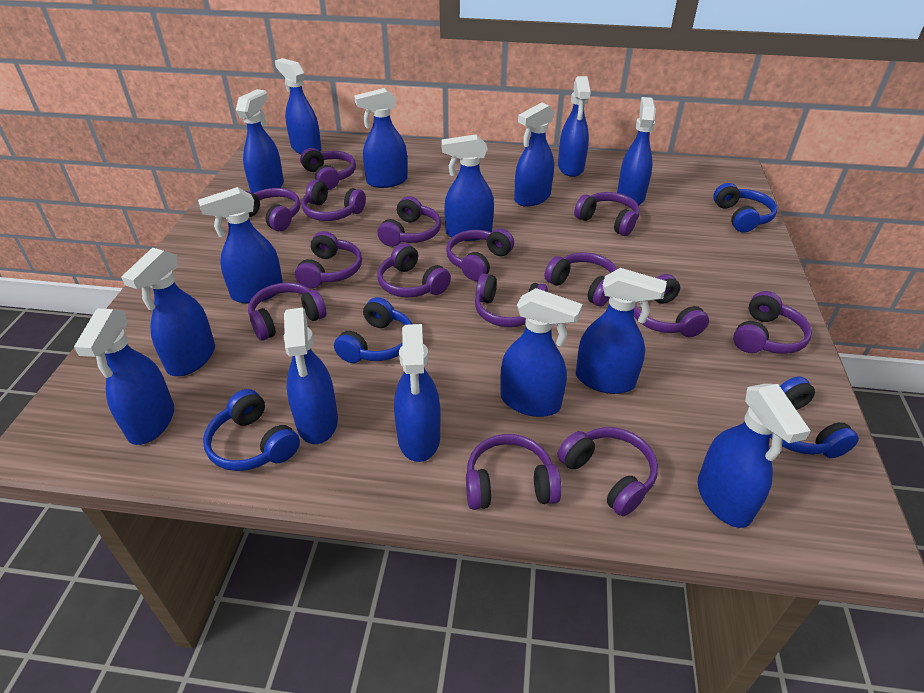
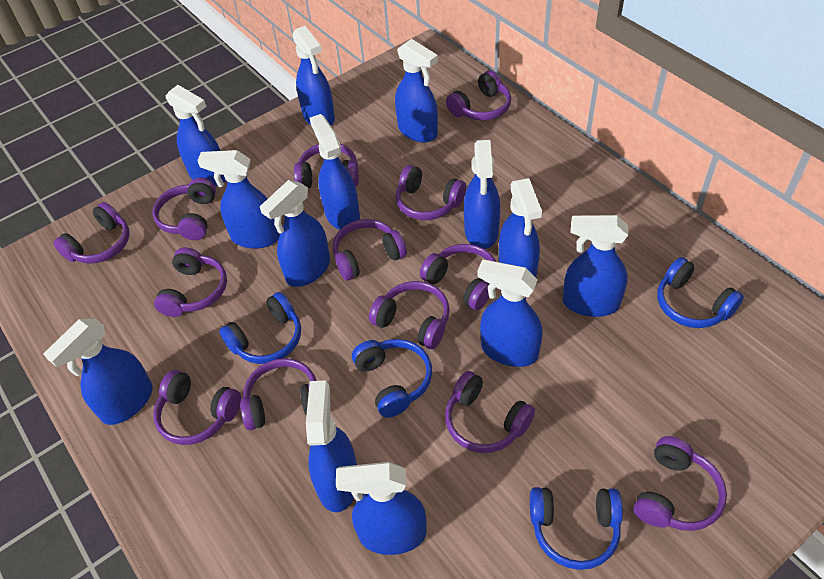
blue spray bottle: [74,308,174,445] [121,247,215,376] [198,187,283,303] [236,89,284,193] [275,58,322,154] [283,308,338,444] [354,88,408,188] [394,324,441,462] [441,134,494,241] [500,288,582,417] [514,102,555,207] [558,76,591,177] [576,268,667,394] [617,97,656,206] [698,384,811,528] = 15 -> [44,318,153,425] [166,85,226,186] [197,150,280,249] [260,180,330,287] [292,26,335,125] [306,380,357,512] [310,114,360,230] [336,462,427,555] [395,39,438,143] [464,140,500,249] [477,259,543,367] [499,178,542,277] [563,215,628,317] = 13
purple headphones: [246,188,300,231] [248,282,327,340] [295,231,362,288] [300,148,356,190] [301,180,366,221] [377,196,441,247] [377,243,451,297] [446,228,514,281] [466,434,562,510] [475,274,548,327] [544,252,617,306] [558,427,658,516] [574,192,640,236] [633,274,709,337] [733,291,812,354] = 15 -> [53,202,130,264] [152,177,216,240] [153,370,241,445] [154,247,227,317] [240,358,317,430] [294,144,359,188] [333,219,407,281] [369,281,450,349] [395,165,466,220] [420,244,496,310] [445,371,535,453] [446,70,511,121] [633,436,727,531] = 13

